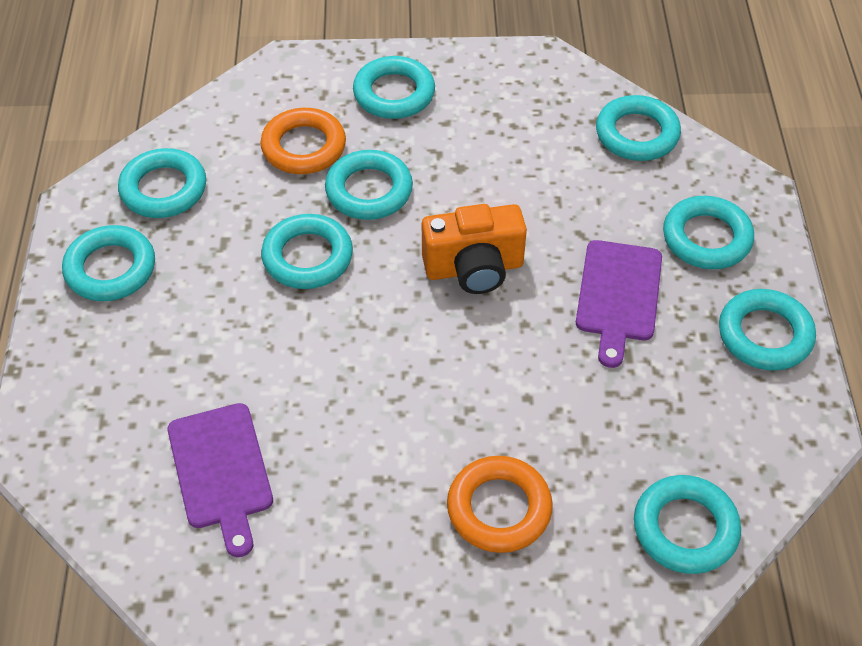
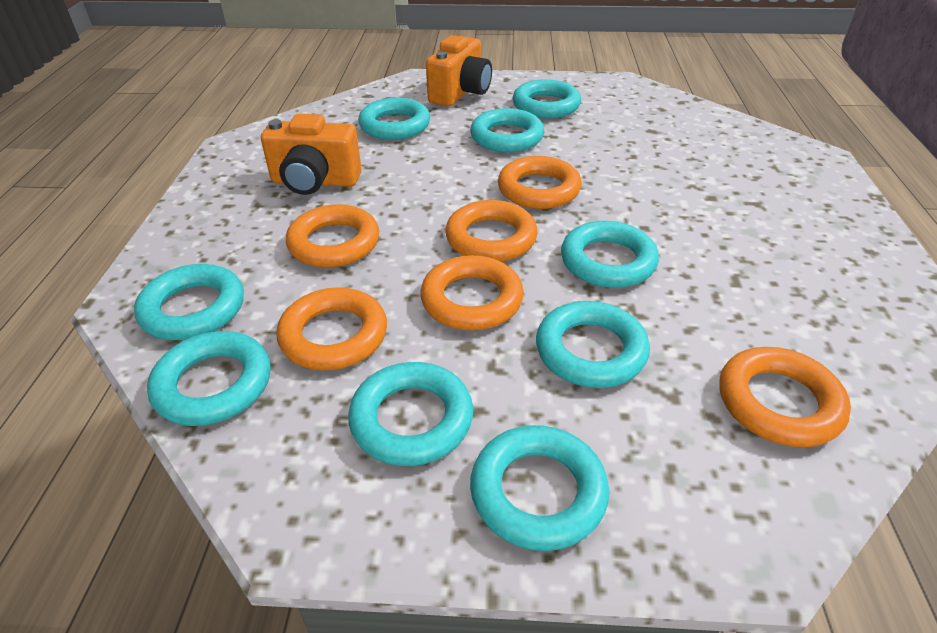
orange camera: [422,204,527,294] = 1 -> [261,114,362,195] [426,35,492,106] = 2
orange ring: [260,108,346,174] [447,456,553,553] = 2 -> [276,287,387,370] [286,204,379,268] [420,255,524,330] [445,200,538,262] [498,156,582,209] [719,347,851,447] = 6
purple cutting board: [168,403,273,557] [576,240,662,368] = 2 -> none = 0

